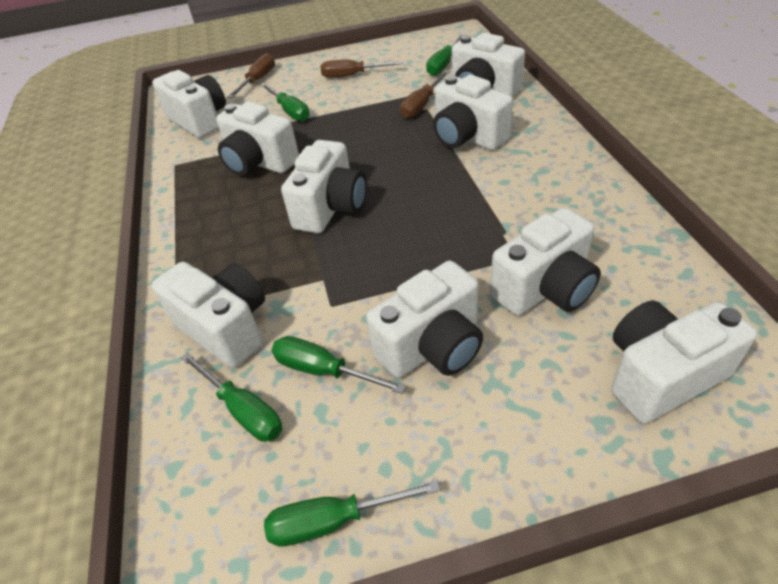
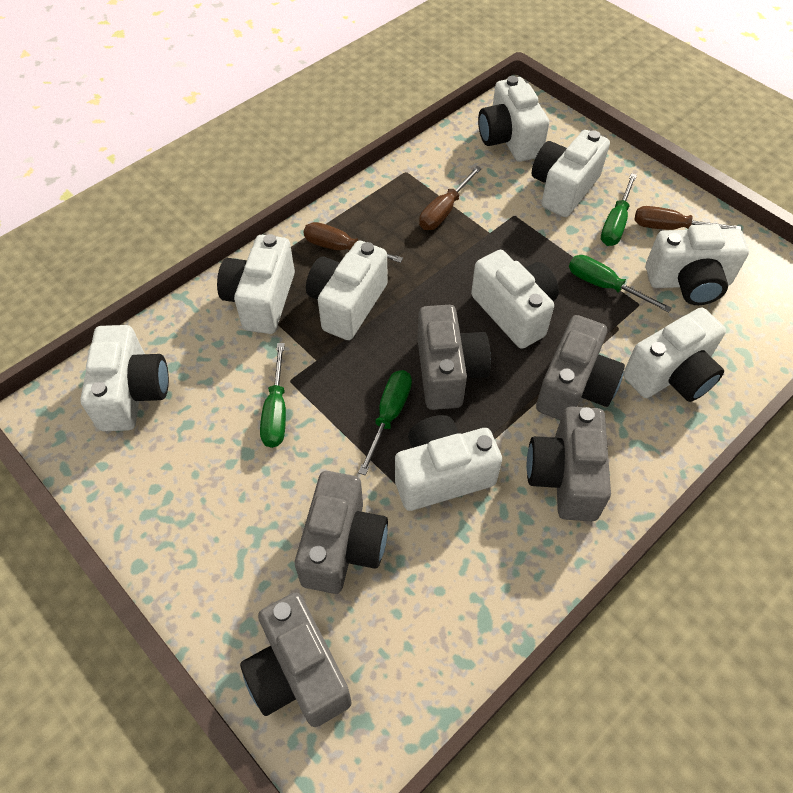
green screwdriver: [181,352,282,442] [261,83,310,121] [264,480,440,547] [272,336,406,394] [426,34,465,76] = 5 -> [260,343,286,448] [358,370,412,475] [569,255,672,313] [601,173,637,246] = 4
grey camera: none = 0 -> [240,592,352,727] [295,471,388,594] [418,305,491,410] [527,406,611,521] [536,315,625,420] = 5

